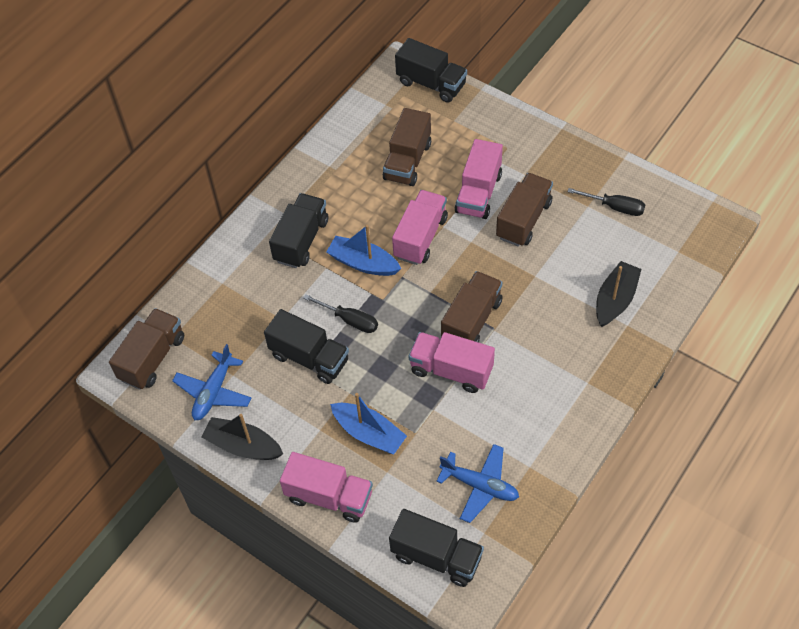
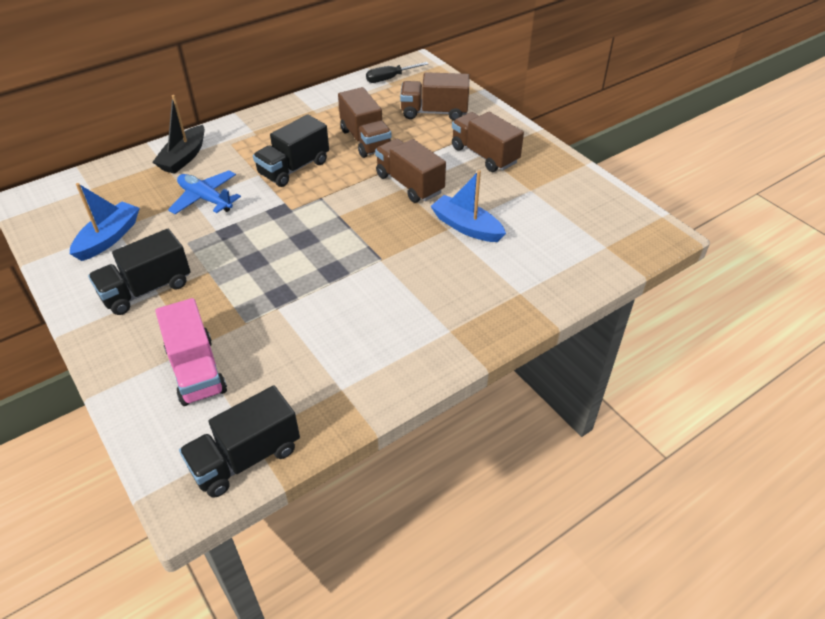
black boat: [201,414,283,460] [596,261,642,327] = 2 -> [152,95,205,174] = 1
black screwdriver: [303,294,378,333] [567,188,645,216] = 2 -> [366,62,428,83] = 1
black truck: [264,309,349,384] [269,193,328,268] [389,509,484,587] [395,38,467,103] = 4 -> [88,229,191,315] [179,386,300,498] [253,115,329,187] = 3
blue plane: [172,344,251,420] [437,444,519,523] = 2 -> [168,170,241,214] = 1
pink truck: [280,452,373,523] [392,190,448,265] [409,332,495,393] [455,139,503,219] = 4 -> [155,298,227,406] = 1

